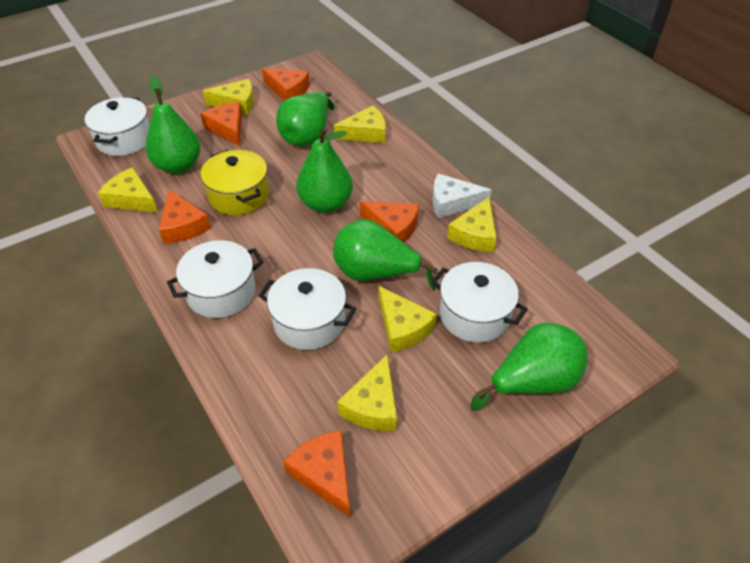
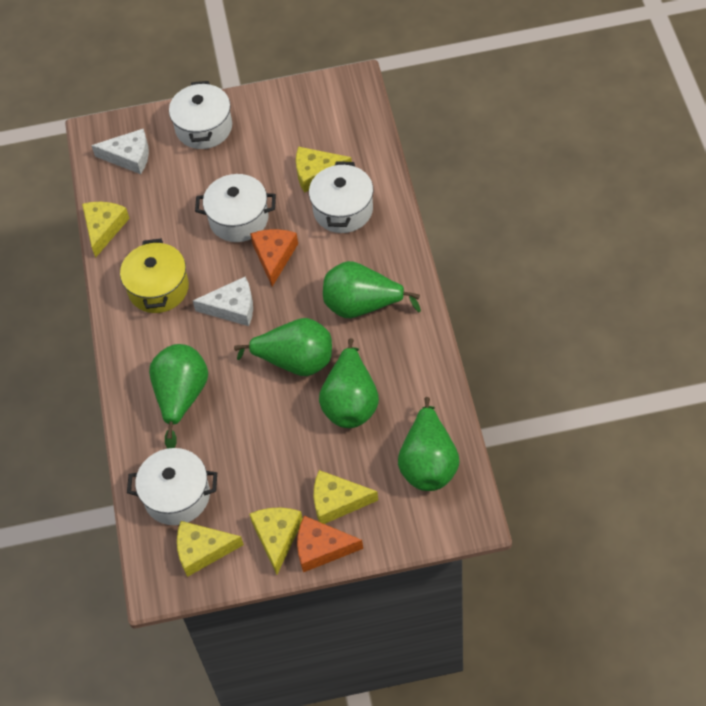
orange cheese: [159,190,211,244] [201,102,242,146] [262,68,310,101] [283,430,350,517] [360,201,419,243] = 5 -> [250,229,298,287] [297,516,363,572] = 2
white cheese: [432,173,492,218] = 1 -> [91,128,149,174] [193,277,253,326] = 2
yellow cheese: [98,167,158,213] [202,79,254,115] [333,105,386,143] [337,355,397,431] [379,286,437,352] [447,197,497,252] = 6 -> [82,202,130,258] [177,521,244,577] [249,507,303,575] [296,146,352,193] [314,470,378,524] = 5

